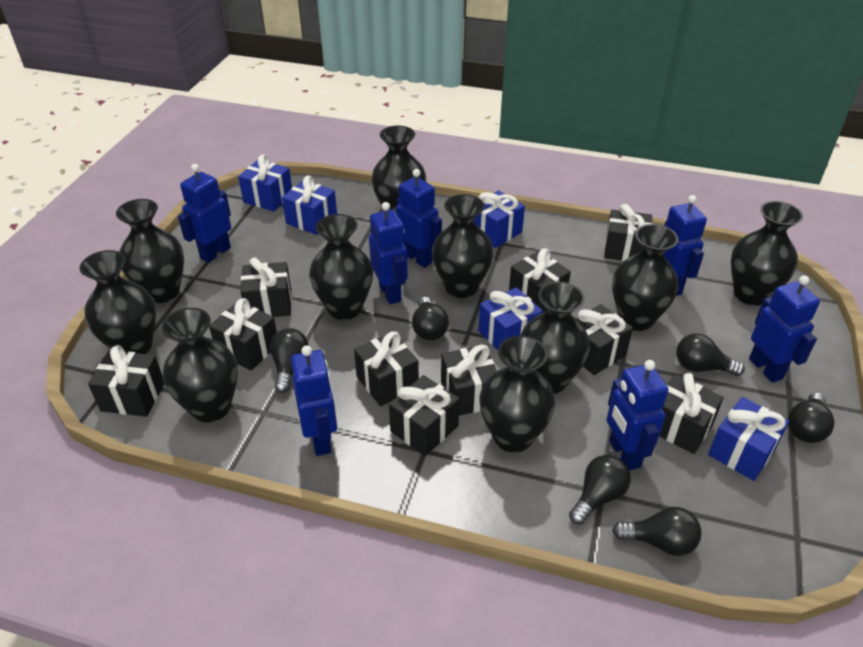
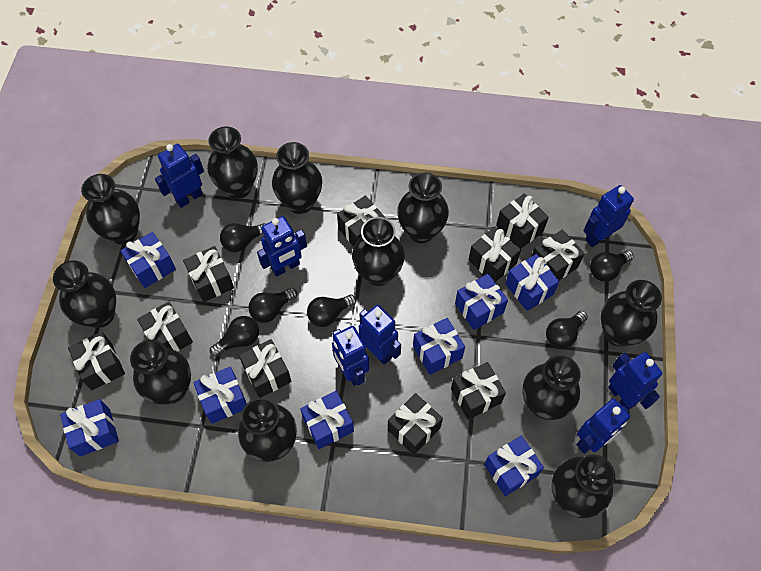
black vase: [80,250,156,354] [116,199,184,303] [162,308,238,422] [309,214,373,320] [372,125,426,212] [432,194,494,298] [480,336,555,453] [520,282,590,394] [612,224,678,331] [731,201,803,306] = 10 -> [53,260,116,328] [81,174,140,245] [130,340,191,405] [207,126,258,199] [238,398,297,462] [272,142,322,214] [352,217,405,286] [397,172,449,243] [522,355,580,420] [551,455,615,518] [601,280,662,347] = 11
blue gift: [238,155,292,212] [282,175,337,235] [474,190,525,248] [479,287,543,350] [708,397,789,481] = 5 -> [60,399,119,457] [120,232,176,288] [193,366,247,424] [300,391,354,449] [413,318,465,375] [455,274,508,330] [484,436,544,496] [505,254,560,311] = 8

